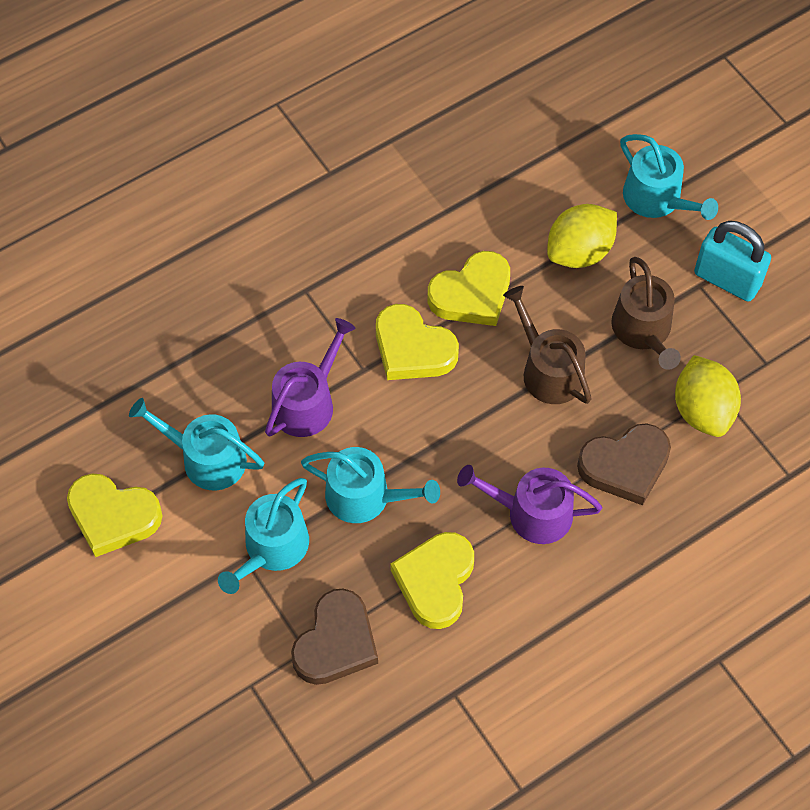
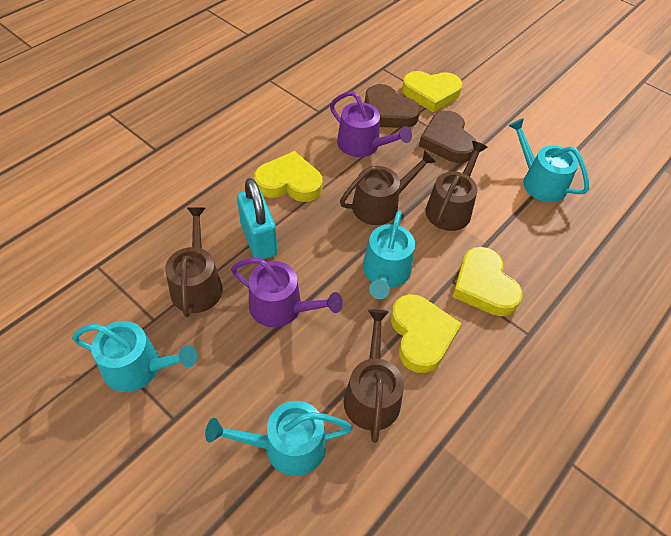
brown watering can: [503,286,592,404] [611,257,681,370] = 2 -> [165,207,223,317] [340,150,436,225] [344,309,404,443] [425,141,488,231] = 4
yellow lemon: [547,204,617,268] [675,355,741,437] = 2 -> none = 0

